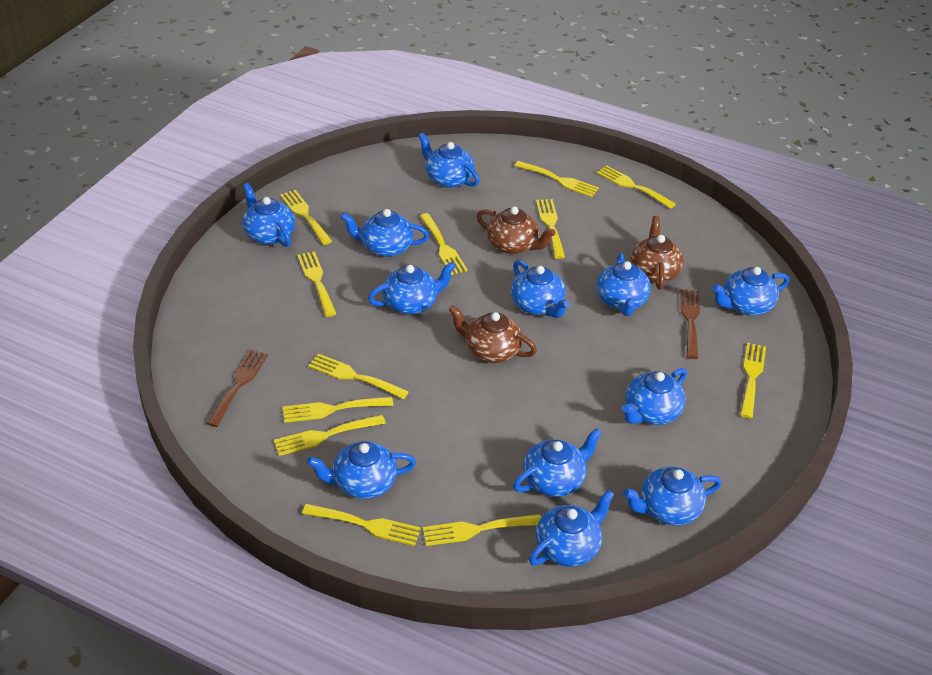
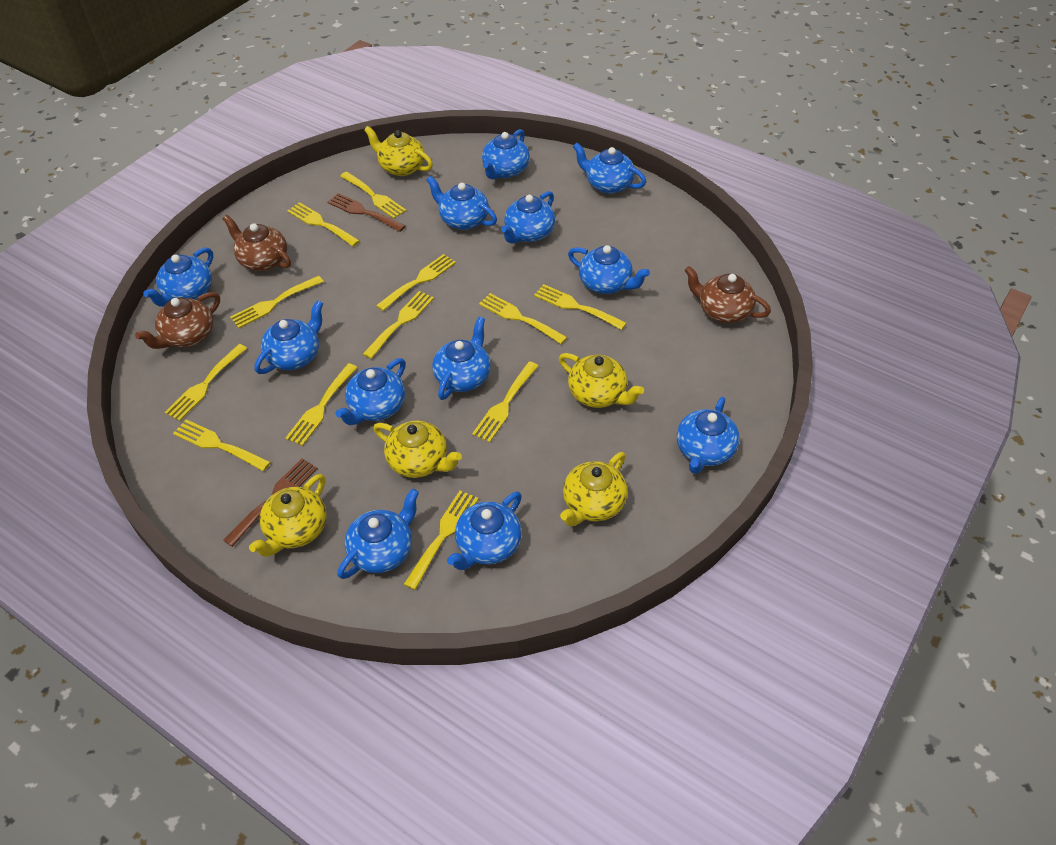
yellow teapot: none = 0 -> [249,474,327,557] [364,126,433,176] [373,421,462,478] [559,353,644,408] [560,452,628,526] = 5

